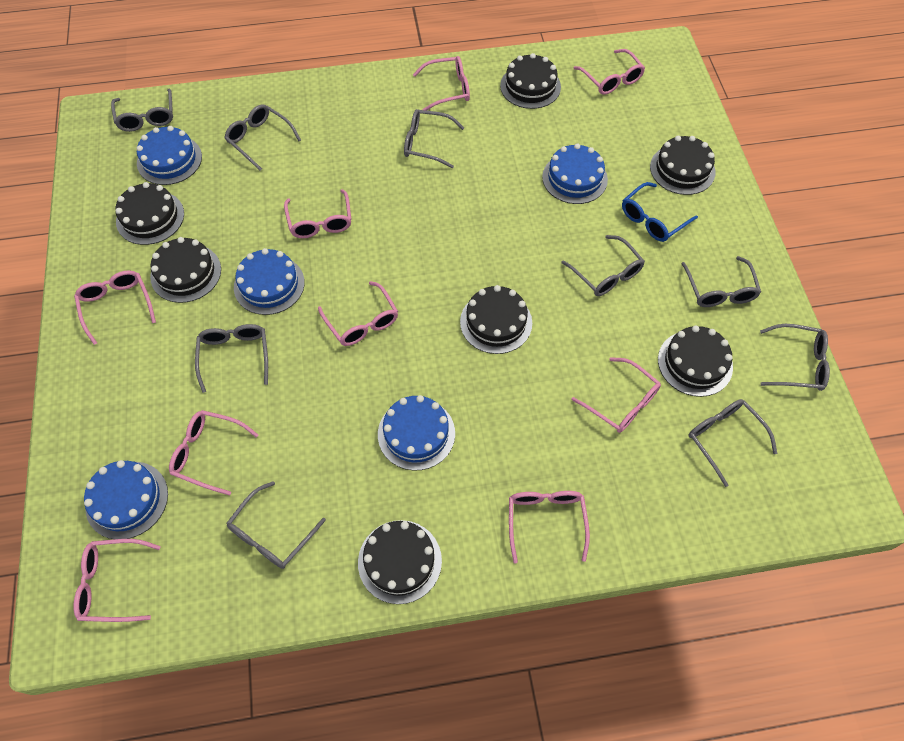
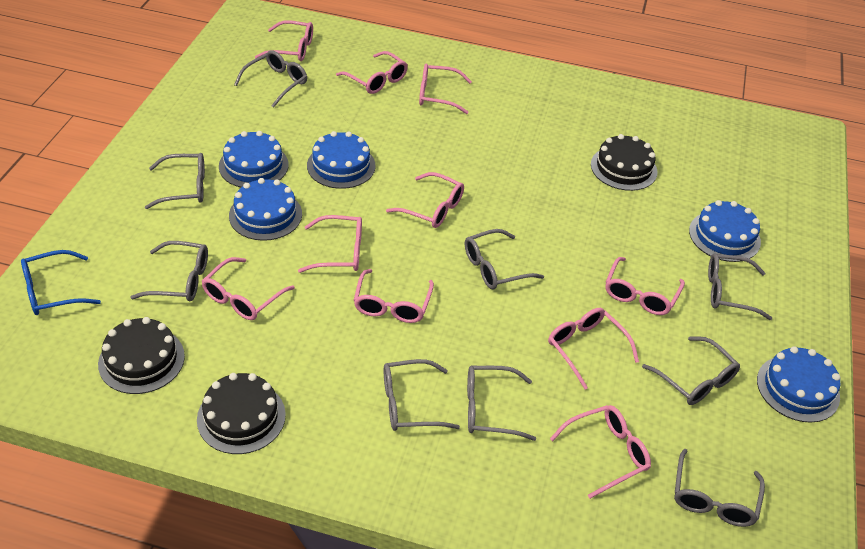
black cake: [115,182,184,245] [150,237,221,303] [358,520,442,604] [460,285,532,354] [500,53,561,109] [650,136,715,195] [658,325,733,397] = 7 -> [98,317,185,394] [197,373,286,454] [591,134,658,191] = 3
pink glasses: [74,270,156,345] [74,539,161,622] [169,410,258,496] [284,189,352,238] [318,281,398,346] [413,56,470,111] [509,491,590,563] [571,357,661,433] [574,49,645,95] = 9 -> [202,257,295,320] [255,20,313,61] [298,215,362,273] [336,51,408,94] [354,269,434,323] [386,172,464,228] [419,64,472,114] [548,308,639,389] [550,405,651,499] [605,257,685,315] = 10

